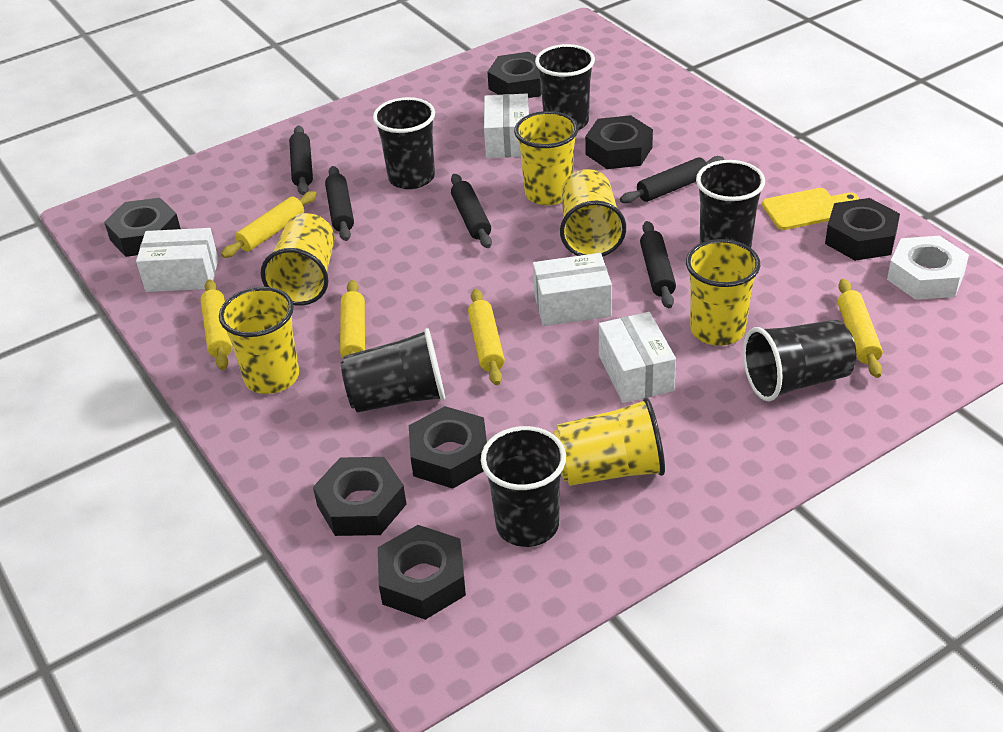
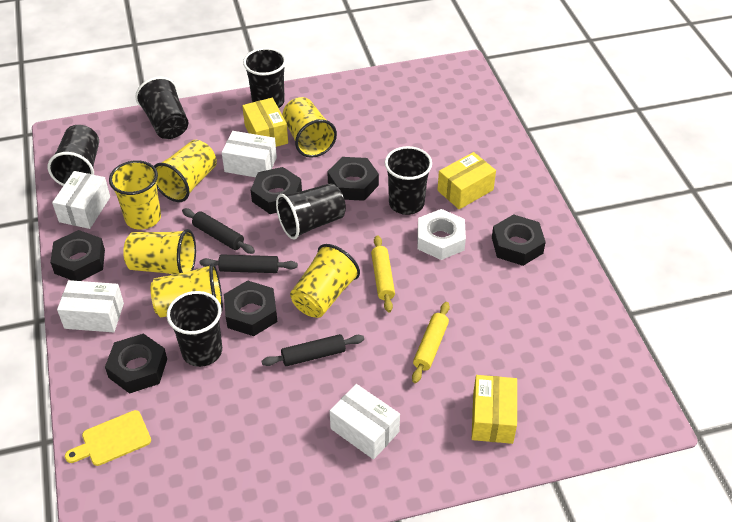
black nut: [104,198,181,257] [313,457,407,536] [378,525,466,620] [409,406,487,489] [487,52,542,98] [585,115,653,169] [825,198,900,261] = 7 -> [50,230,105,281] [105,333,167,394] [224,280,277,336] [251,167,302,214] [327,157,379,201] [492,214,546,266] = 6
black rolling pin: [289,126,313,195] [325,166,354,241] [451,174,492,248] [620,156,724,204] [640,221,676,308] = 5 -> [182,208,255,254] [200,254,298,273] [262,334,364,366] = 3
yellow box: none = 0 -> [242,97,288,147] [437,152,496,209] [472,375,517,444] = 3
yellow rolling pin: [200,279,232,370] [221,191,317,258] [340,280,365,358] [468,289,505,385] [838,279,883,378] = 5 -> [371,235,395,312] [412,302,450,383] = 2

